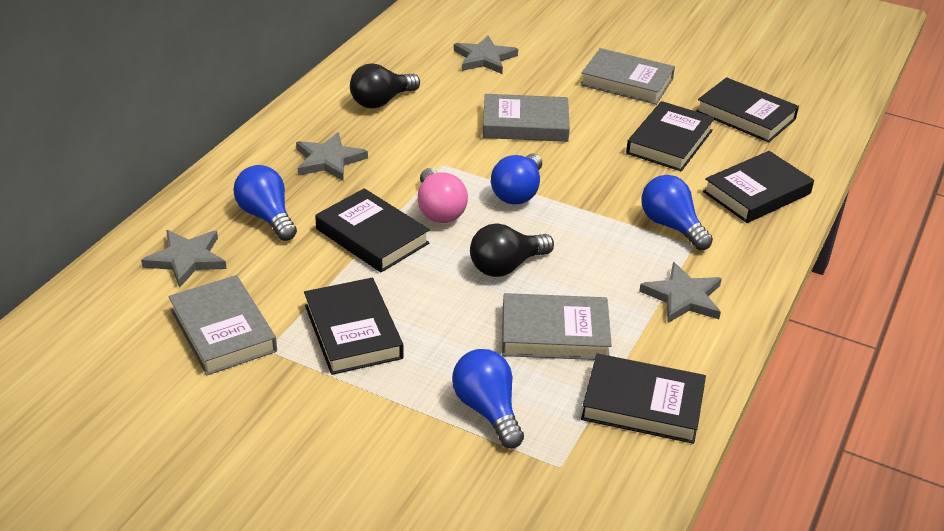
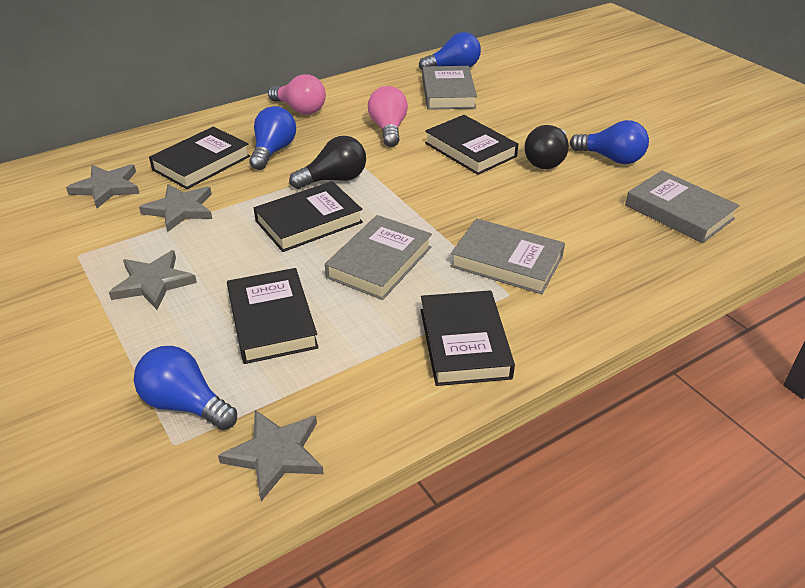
black book: [304,278,403,375] [315,188,430,273] [581,353,706,444] [626,101,715,171] [696,77,799,142] [703,151,814,223] = 6 -> [149,127,250,189] [227,268,319,364] [254,181,363,252] [421,290,515,386] [425,115,518,175] = 5
pink light bulb: [418,168,468,223] = 1 -> [268,74,326,114] [368,86,408,147] = 2

